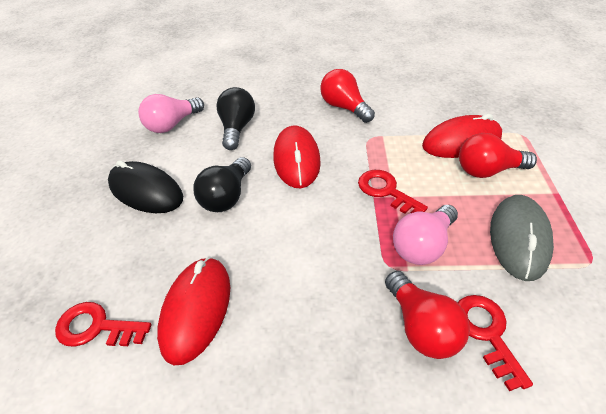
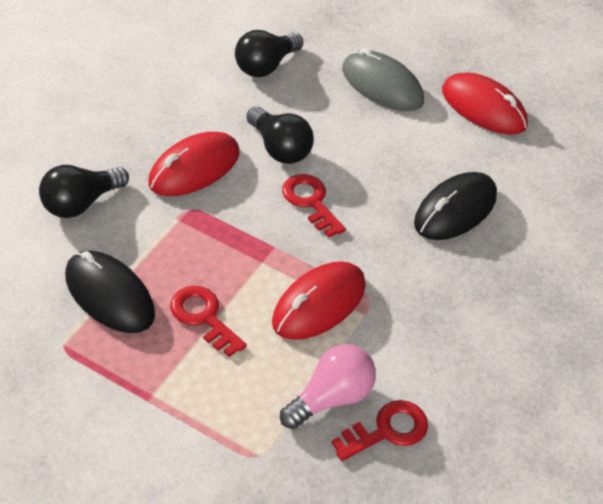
black light bulb: [193,157,251,212] [216,87,255,150] = 2 -> [39,165,129,218] [235,30,303,77] [246,107,314,164] = 3
black mouse: [108,160,183,213] = 1 -> [65,250,155,333] [414,172,497,240] = 2
pink light bulb: [138,94,204,133] [393,205,458,265] = 2 -> [280,344,376,429] = 1
red light bulb: [320,69,375,123] [385,271,470,359] [459,133,537,178] = 3 -> none = 0

